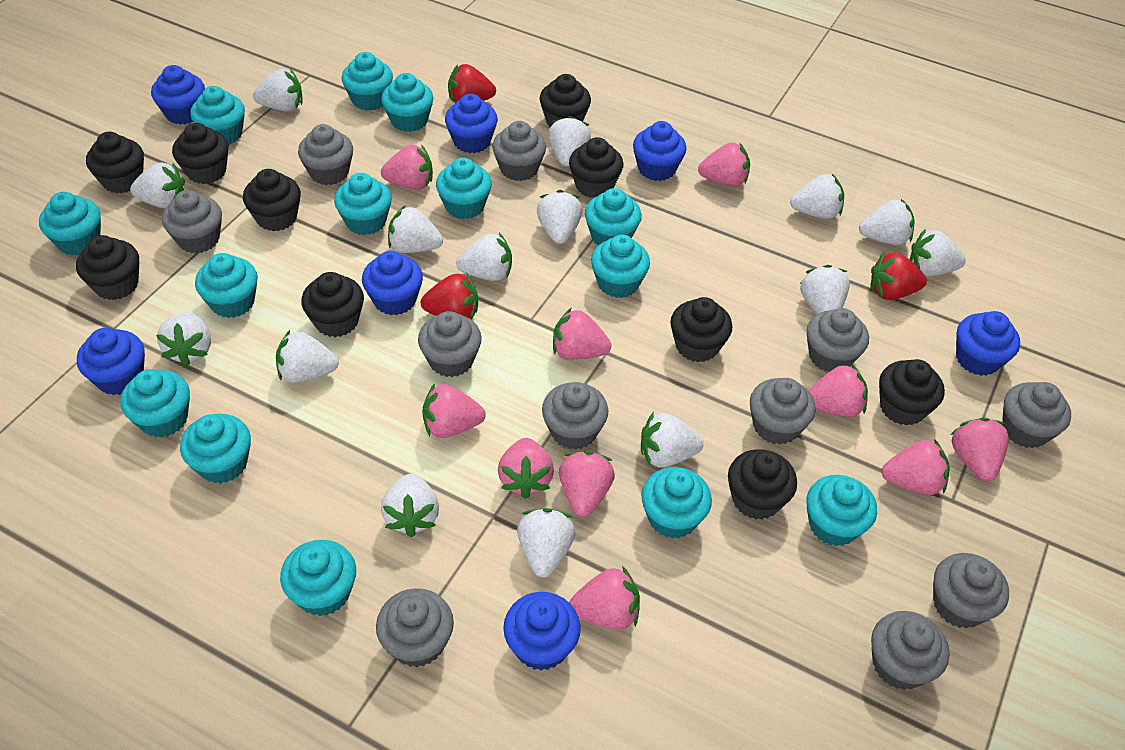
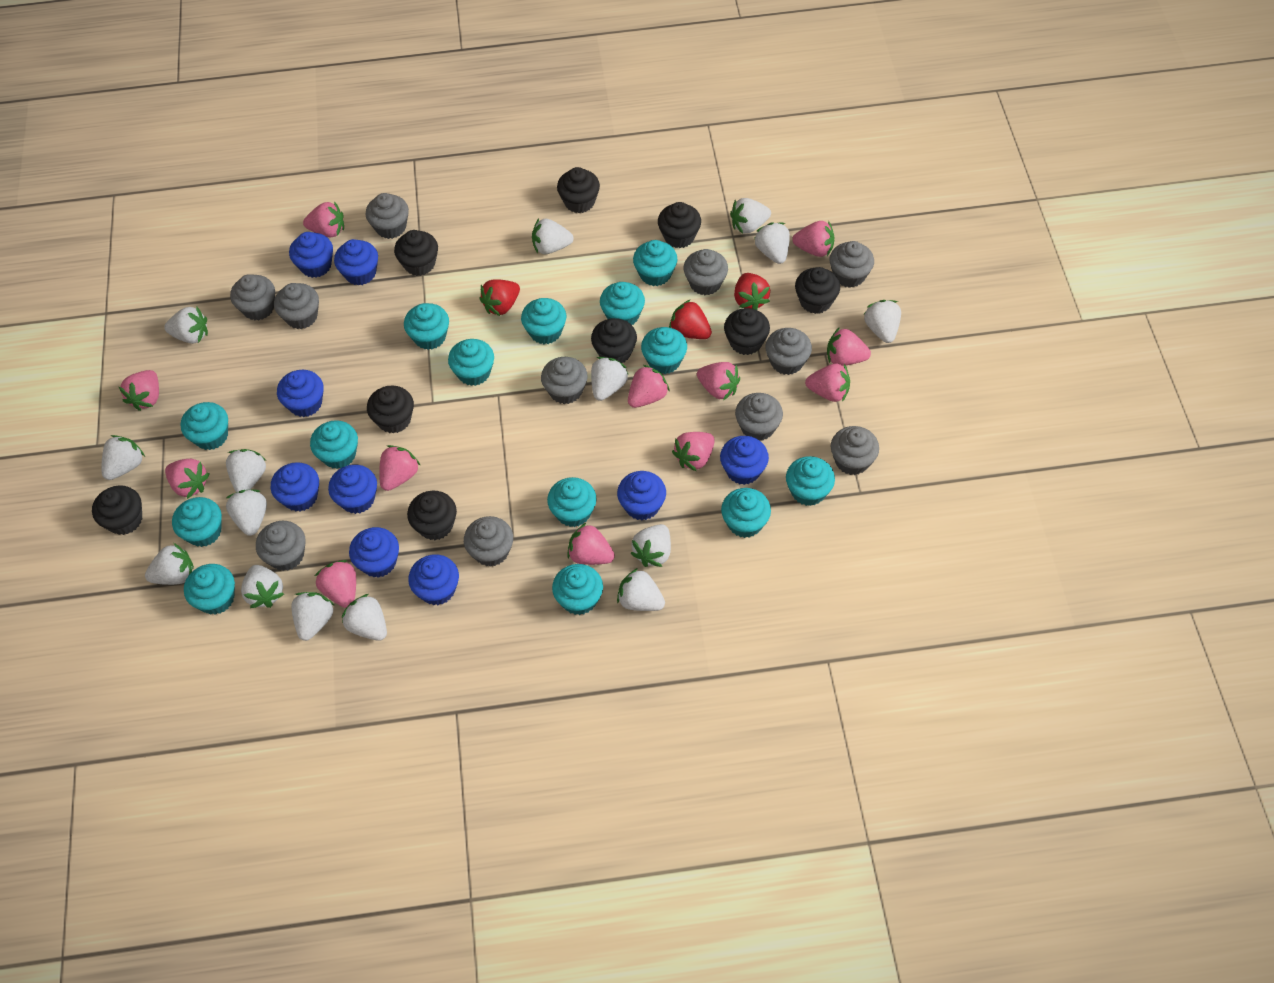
black cupcake: [76,235,139,300] [86,132,144,194] [172,123,229,184] [243,169,301,231] [301,272,364,337] [540,74,591,127] [569,137,623,198] [670,297,732,362] [728,449,797,520] [879,359,945,426] = 10 -> [92,485,142,535] [367,385,414,434] [394,230,438,276] [407,491,457,540] [557,167,600,213] [591,318,637,363] [658,202,701,248] [724,308,770,355] [795,267,840,314] = 9
blue cupcake: [77,328,145,395] [151,65,205,125] [362,251,423,315] [445,94,498,153] [503,592,581,670] [633,121,686,181] [956,311,1020,376] = 7 -> [271,462,319,512] [277,370,324,417] [289,232,333,278] [328,465,377,514] [334,239,378,285] [349,527,399,578] [408,554,459,605] [617,471,666,521] [720,436,769,485] = 9
pink strawberry: [381,144,433,190] [422,383,486,438] [498,438,554,499] [553,308,612,360] [559,451,615,517] [569,566,640,630] [698,142,750,187] [808,364,868,417] [882,439,950,495] [950,418,1009,481] = 10 -> [119,370,159,411] [165,459,209,499] [303,201,344,238] [315,560,356,608] [379,445,421,491] [567,523,615,565] [628,365,670,408] [672,432,715,471] [697,362,740,401] [792,221,835,257] [805,364,850,402] [827,327,871,366] = 12

